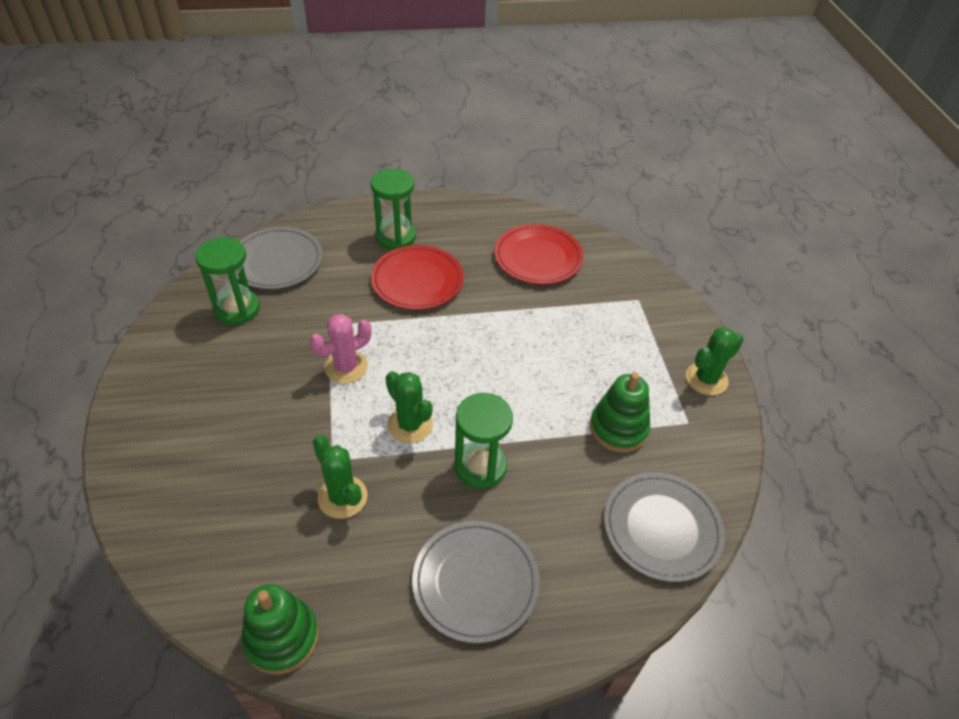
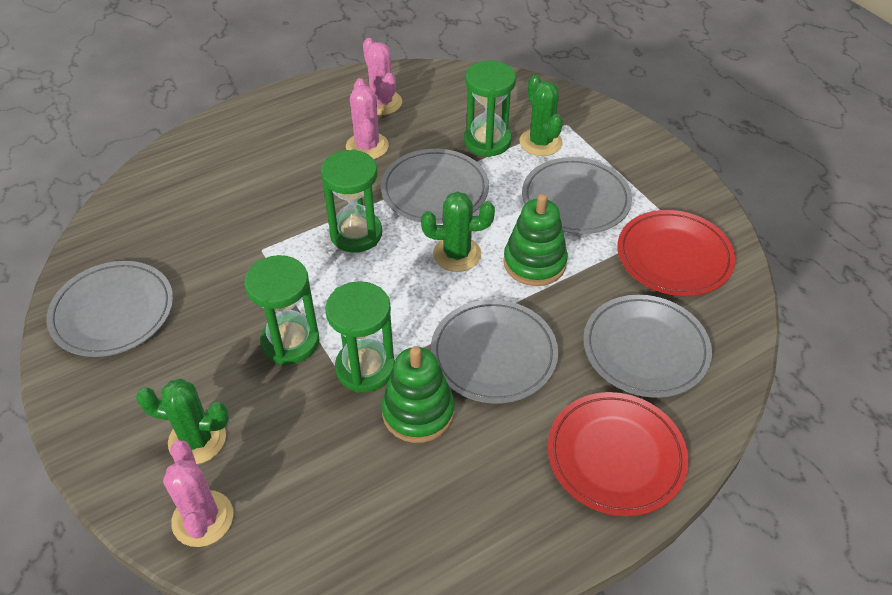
green hourglass: [195,237,260,325] [371,169,416,250] [455,393,513,489] = 3 -> [244,255,319,365] [321,149,382,252] [325,281,395,393] [464,61,516,157] = 4
grey plate: [237,227,323,289] [412,521,540,643] [604,472,725,582] = 3 -> [46,261,173,357] [381,149,489,224] [431,300,558,403] [522,157,632,234] [583,295,712,398] = 5
pink cactus: [309,314,372,384] = 1 -> [163,440,233,547] [346,78,389,159] [363,38,402,115] = 3

